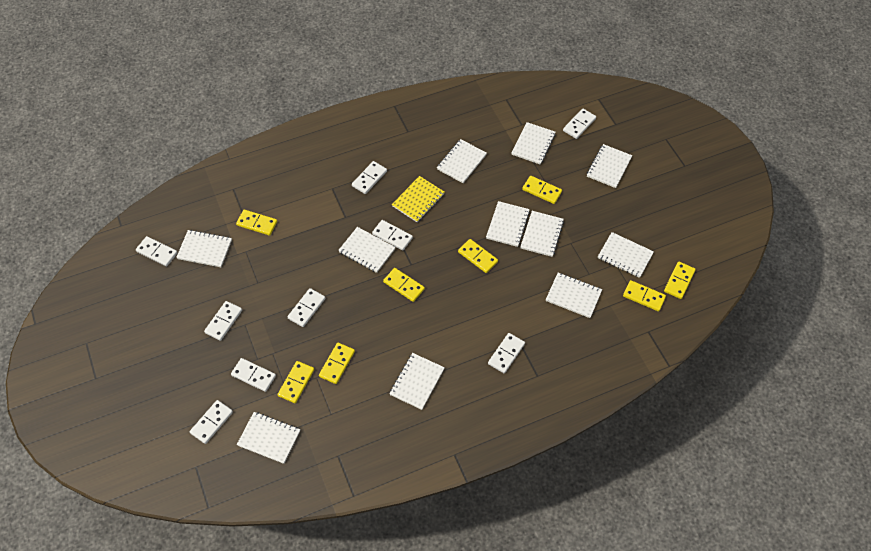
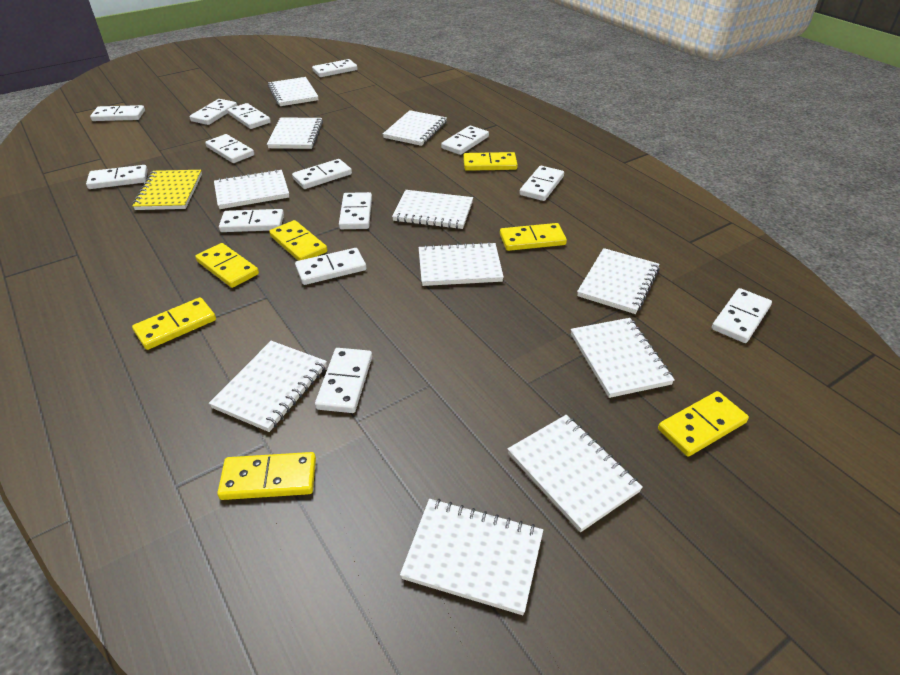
white domino: [136,236,177,266] [190,400,233,444] [204,301,242,341] [231,358,276,392] [287,288,325,327] [352,161,387,194] [372,220,413,251] [488,333,525,373] [563,109,596,139] = 9 -> [86,165,148,189] [90,105,145,121] [189,99,237,125] [205,134,254,163] [219,209,284,232] [228,103,271,129] [292,159,352,189] [295,248,366,285] [312,59,358,77] [315,348,372,413] [339,192,372,229] [441,126,489,155] [519,166,564,201] [712,288,772,343] = 14
yellow domino: [236,210,277,236] [278,361,314,403] [319,343,355,384] [383,268,425,302] [458,239,498,273] [522,176,562,204] [623,280,666,311] [664,261,696,299] = 8 -> [132,297,216,350] [195,243,259,288] [217,452,316,500] [269,220,327,261] [463,152,518,171] [500,223,567,251] [658,391,749,457] = 7

